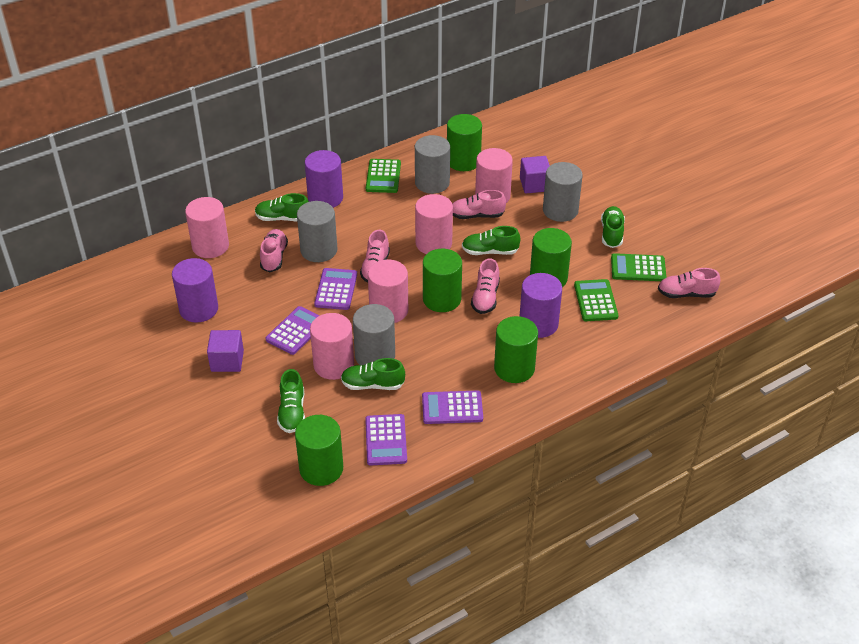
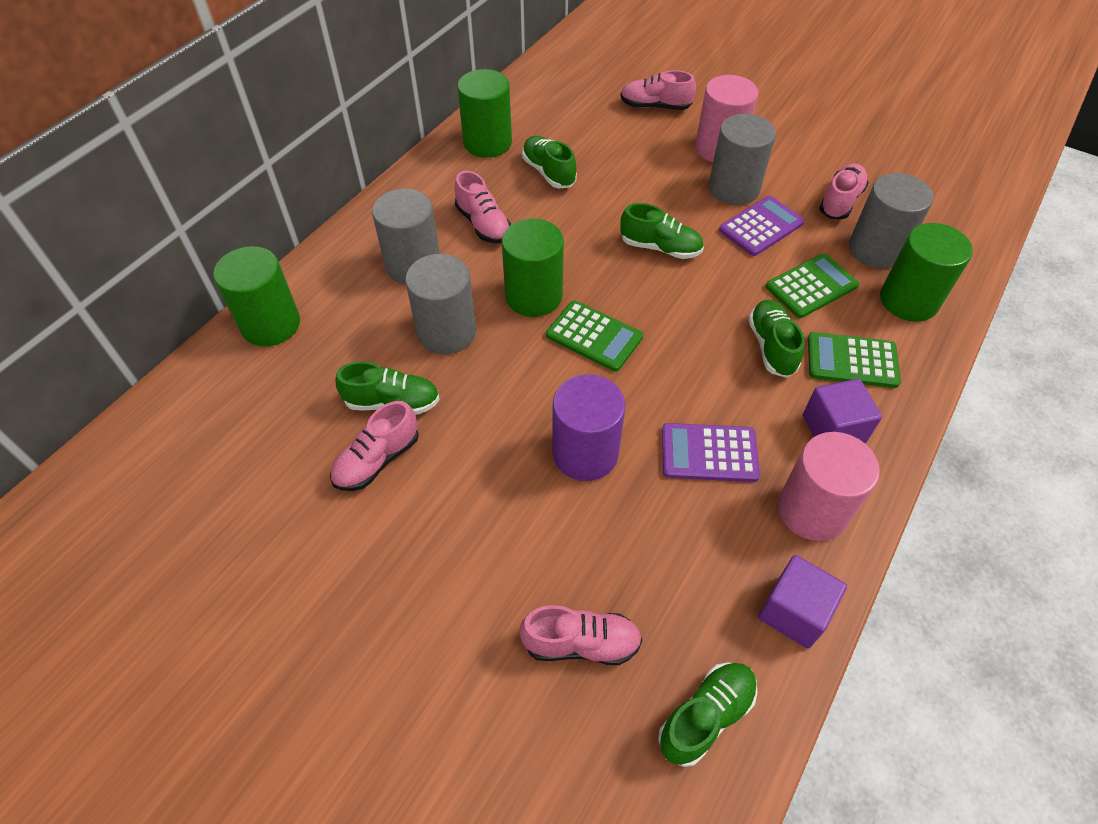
green cylinder: [295,415,343,486] [423,249,462,312] [447,114,482,171] [494,316,538,383] [530,228,572,287] = 5 -> [213,246,300,347] [457,69,512,158] [502,219,564,317] [880,223,973,322] = 4
pink cylinder: [185,197,229,258] [310,313,354,380] [368,259,408,323] [415,194,453,254] [475,148,513,203] = 5 -> [695,75,758,162] [778,432,880,541] = 2
purple calculator: [265,306,320,355] [314,268,357,310] [365,414,407,465] [422,391,483,424] = 4 -> [662,423,760,482] [719,196,805,256] = 2
purple cylinder: [172,258,218,322] [305,150,343,208] [520,273,562,338] = 3 -> [552,374,625,481] = 1

